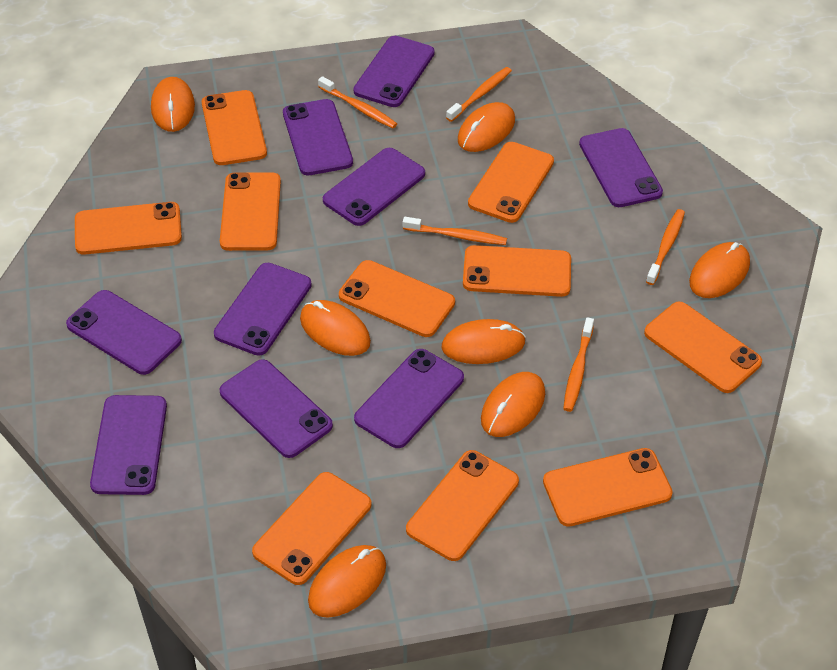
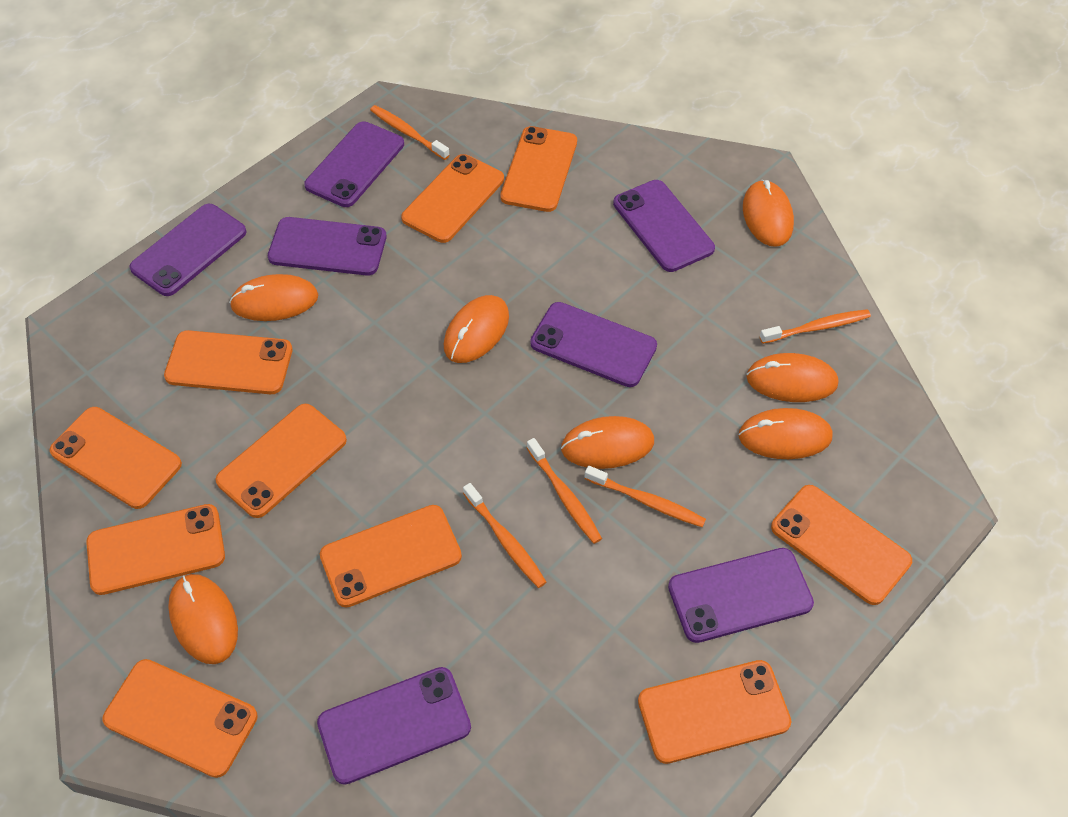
purple phone: [66,290,182,375] [90,395,167,495] [214,263,312,356] [220,359,333,458] [283,99,353,175] [323,148,425,226] [353,36,435,107] [354,349,464,448] [579,128,663,207] = 9 -> [129,204,246,296] [268,217,387,276] [304,121,404,207] [317,667,471,785] [530,302,657,387] [613,180,715,272] [668,548,814,643] = 7

